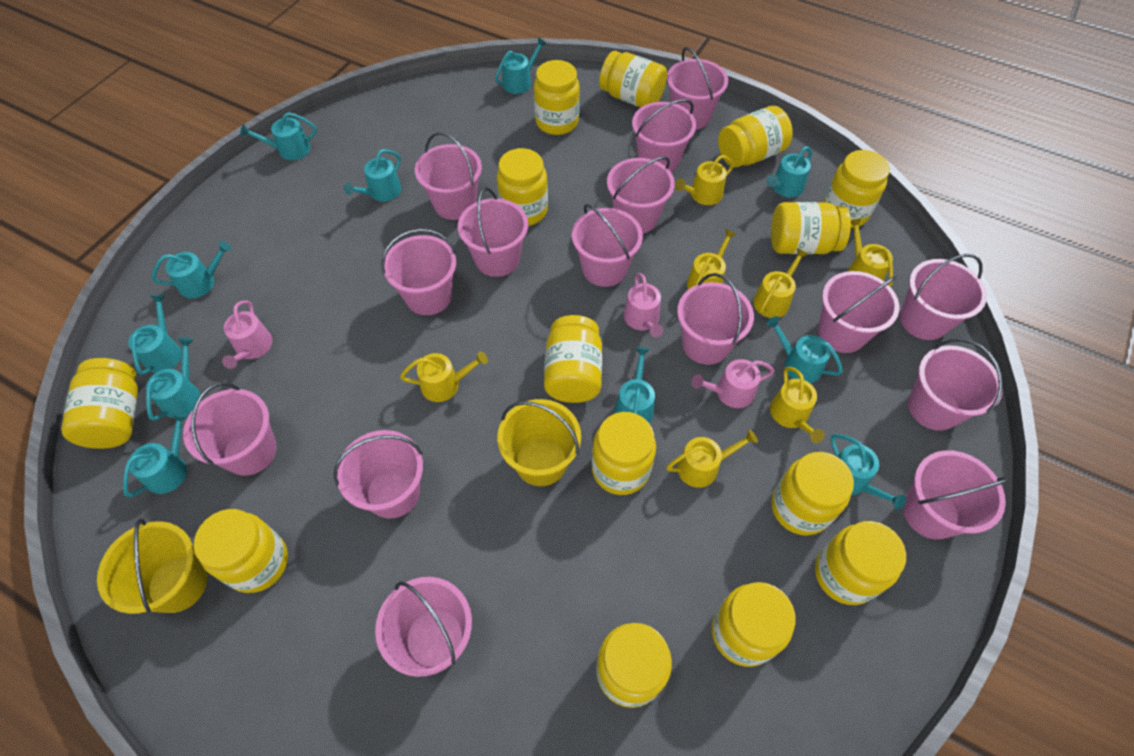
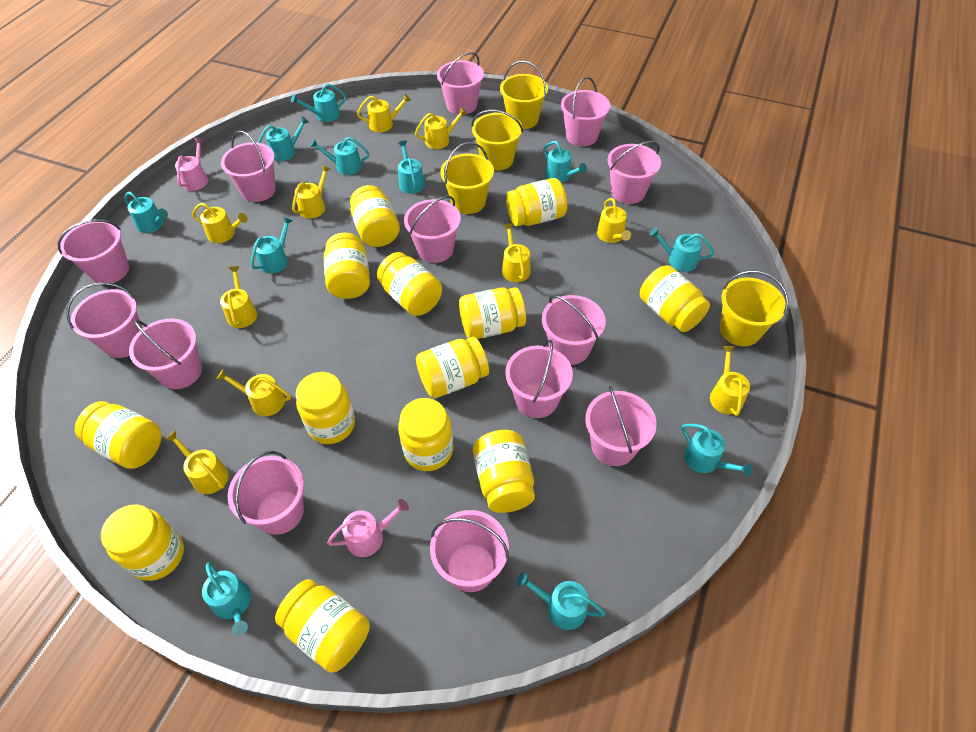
pink bucket: [183,383,277,476] [334,430,423,519] [375,577,472,677] [381,229,456,315] [415,132,482,220] [458,187,528,277] [572,204,643,287] [607,157,675,234] [632,99,696,173] [667,47,728,130] [677,273,754,365] [818,271,899,353] [900,254,987,340] [903,450,1010,540] [908,338,1003,431] = 15 -> [58,219,129,283] [66,282,143,358] [129,319,202,389] [221,131,276,202] [228,451,304,535] [404,196,461,263] [430,510,509,592] [437,52,484,115] [505,340,573,418] [542,295,606,365] [561,77,610,147] [585,386,657,466] [608,141,661,204] = 13
pink watering can: [222,300,272,369] [624,273,663,337] [691,359,774,408] = 3 -> [175,138,208,191] [327,499,409,557] = 2
yellow bucket: [97,519,208,614] [497,399,581,486] = 2 -> [440,142,494,214] [471,110,523,171] [500,61,548,129] [720,271,788,346] = 4
yellow jar: [61,358,138,449] [194,509,288,593] [497,148,548,226] [534,60,580,135] [544,315,602,403] [592,412,656,495] [596,623,672,708] [599,51,667,108] [711,582,796,667] [718,106,793,167] [771,202,851,254] [771,452,854,536] [815,521,906,605] [823,150,890,228] = 14 -> [75,401,161,469] [101,505,184,581] [275,579,370,673] [296,372,355,444] [324,233,370,299] [350,185,400,247] [377,252,442,316] [398,398,453,471] [416,337,489,398] [459,287,526,339] [473,430,535,513] [506,178,567,226] [640,265,710,332] = 13
yellow watering can: [400,351,488,402] [666,429,758,488] [675,155,734,205] [687,229,736,290] [753,248,808,318] [770,367,825,443] [848,218,893,287] = 7 -> [166,431,229,494] [192,203,248,243] [217,370,291,416] [220,266,257,328] [292,165,330,218] [357,94,411,132] [415,107,467,149] [502,223,531,282] [597,198,631,243] [710,346,750,416] = 10

